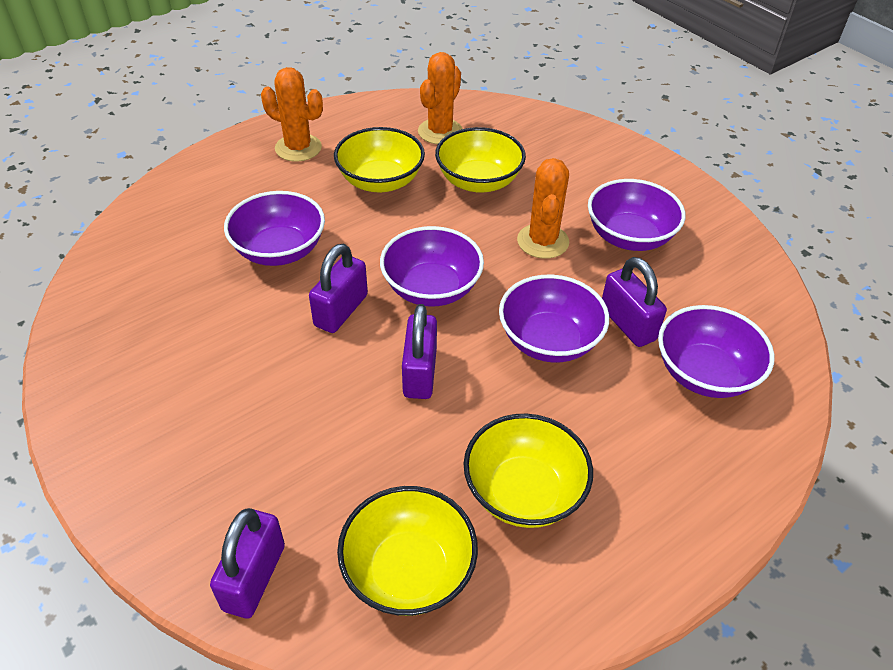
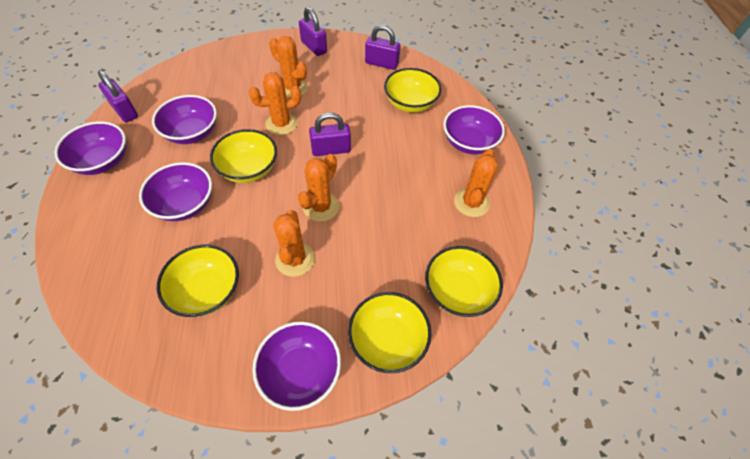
orange cactus: [261,67,323,162] [418,52,463,144] [517,158,569,259] = 3 -> [249,72,301,135] [269,36,308,98] [273,210,315,277] [298,154,339,222] [454,149,498,217] = 5
yellow bowl: [334,127,425,192] [337,486,478,616] [435,127,526,193] [464,414,593,528] = 4 -> [157,245,239,317] [210,129,277,183] [348,292,431,373] [384,68,441,113] [425,246,503,317] = 5

